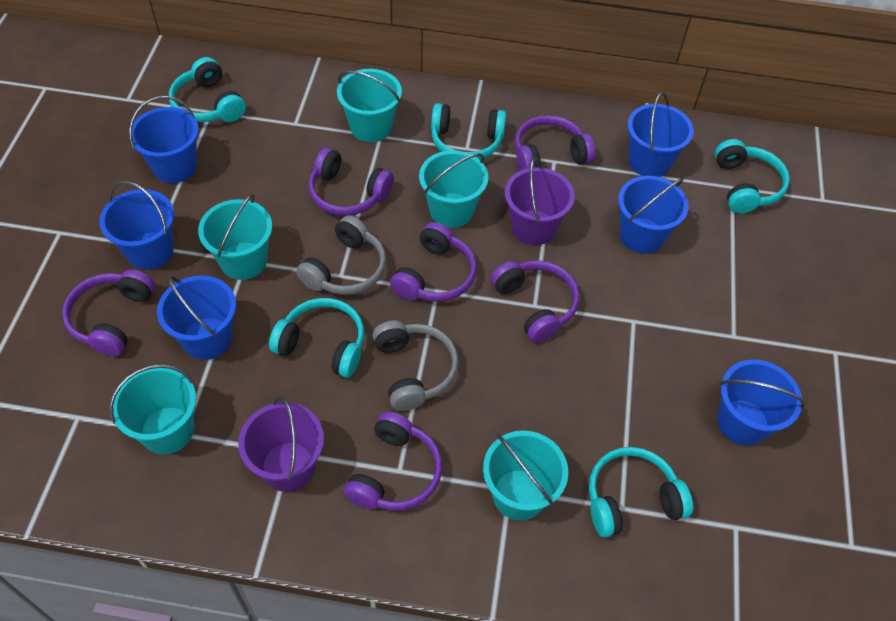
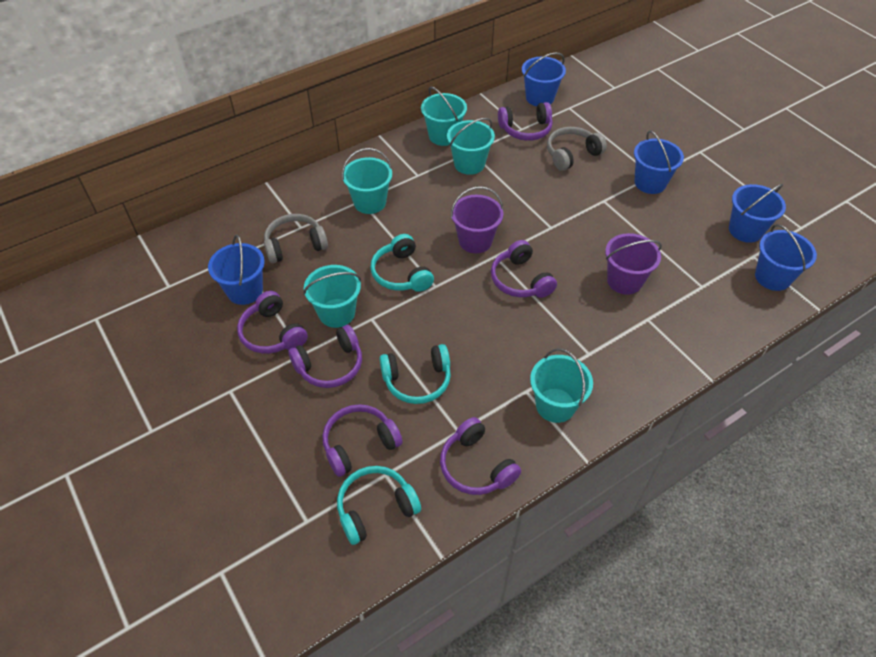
blue bucket: [99,181,174,270] [129,96,199,183] [157,275,236,360] [618,176,689,254] [627,92,694,177] [717,360,805,446] = 6 -> [208,234,265,305] [522,52,566,106] [634,131,684,194] [729,184,786,243] [755,224,817,291] = 5
turquoise headphones: [169,57,246,122] [269,298,364,378] [431,103,506,160] [589,447,693,538] [715,139,790,214] = 5 -> [337,466,421,545] [370,234,434,292] [380,344,451,404] = 3

